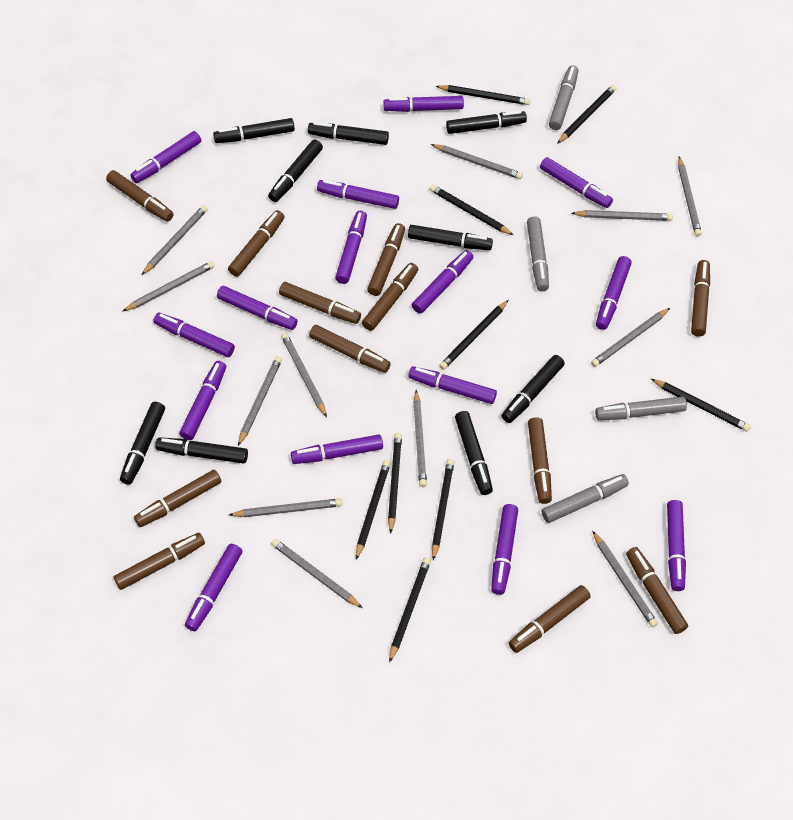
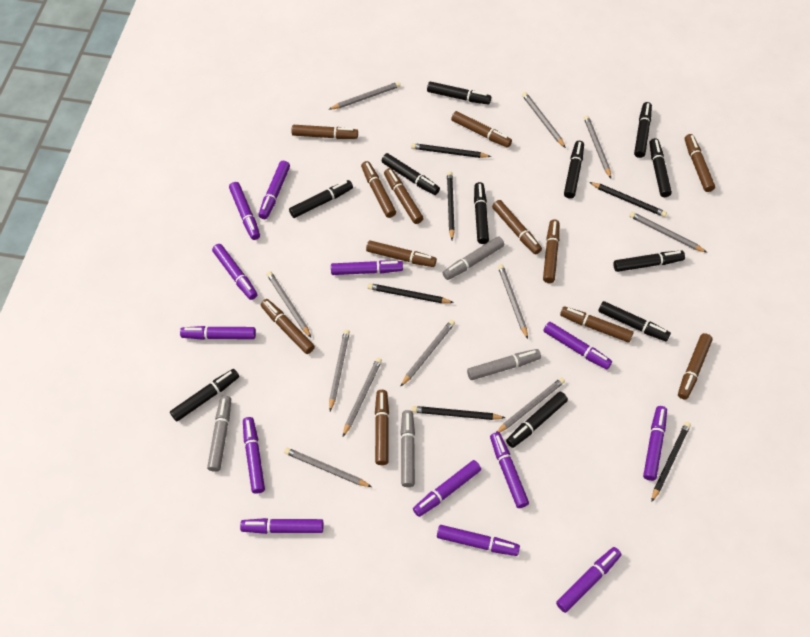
black marker: [120,402,165,485] [155,437,248,464] [213,118,295,143] [268,140,323,202] [308,122,389,145] [408,225,493,250] [446,111,527,134] [455,411,493,495] [501,355,565,423] = 9 -> [170,369,239,422] [289,180,353,218] [382,153,440,195] [427,81,491,105] [474,182,489,244] [506,392,568,448] [564,141,584,199] [598,301,671,342] [613,251,685,272] [634,102,652,158] [649,138,672,197] = 11
black pencil: [356,460,391,560] [388,433,402,534] [389,557,431,663] [430,185,513,235] [432,459,454,560] [436,85,530,105] [439,300,509,370] [557,85,617,144] [651,379,751,432] = 9 -> [368,283,454,303] [411,143,491,158] [412,406,505,420] [447,171,455,240] [589,182,667,217] [651,422,691,502] = 6
grey pencil: [122,261,215,312] [142,205,208,275] [229,498,342,517] [238,356,282,446] [271,539,362,608] [281,333,327,418] [413,390,427,487] [431,144,523,179] [571,210,673,221] [591,308,670,367] [592,531,658,627] [678,157,702,236] = 12 -> [267,271,311,338] [284,448,372,487] [328,82,401,110] [329,330,350,411] [343,358,382,436] [400,320,455,387] [497,377,565,433] [498,264,528,339] [522,92,566,148] [584,115,611,178] [629,212,707,253] = 11
purple marker: [130,131,201,183] [153,313,235,357] [179,361,226,440] [185,544,242,631] [217,286,298,330] [291,435,383,464] [317,180,399,209] [335,211,367,284] [384,96,464,112] [408,366,497,404] [412,250,473,314] [491,504,518,595] [540,157,613,208] [596,256,632,330] [667,500,686,591] = 15 -> [180,326,256,340] [212,244,258,300] [229,182,260,240] [240,518,324,534] [243,417,265,494] [258,161,290,219] [331,260,403,275] [413,460,481,517] [437,525,520,556] [490,432,529,508] [543,322,612,369] [556,547,621,613] [643,406,667,481] = 13

